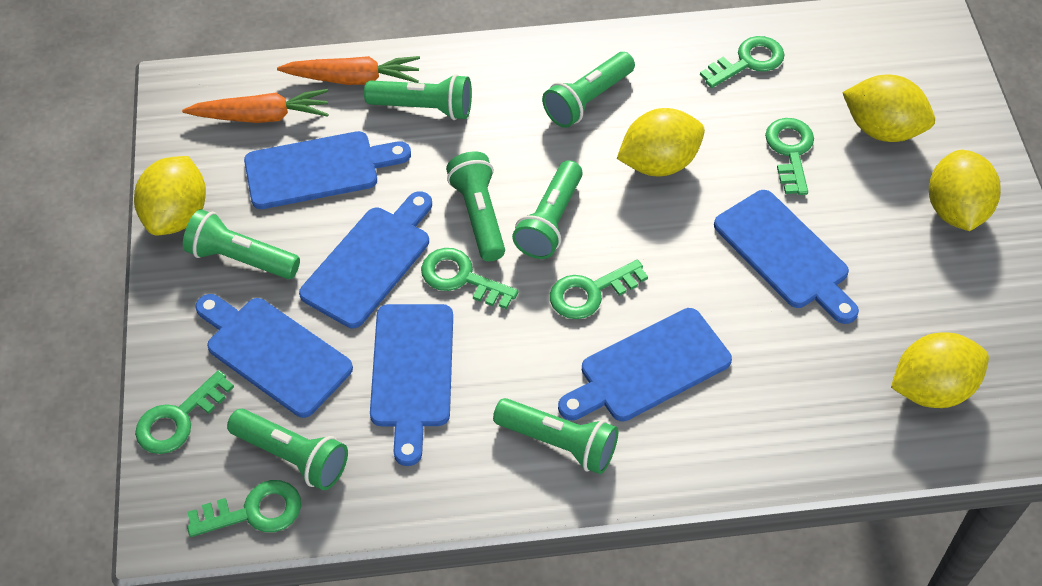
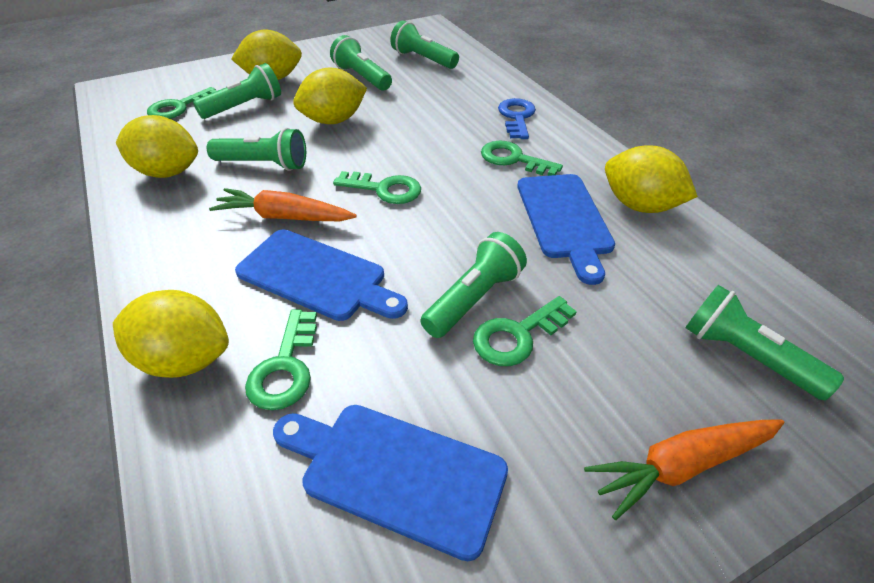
blue cutting board: [195,294,353,418] [244,131,411,209] [299,191,432,328] [370,304,453,466] [558,308,732,421] [714,190,859,324] = 6 -> [235,230,408,321] [273,405,508,561] [517,174,615,285] = 3
blue key: none = 0 -> [498,98,536,139] = 1
green flashlight: [183,209,300,279] [227,409,348,490] [364,74,472,120] [446,152,505,261] [493,398,618,474] [512,160,583,259] [542,52,635,128] = 7 -> [193,63,281,119] [207,128,306,171] [330,35,392,90] [390,20,459,69] [420,232,527,338] [685,285,844,400] = 6
green key: [135,370,234,454] [187,480,301,537] [421,248,519,309] [550,260,648,319] [700,36,785,88] [765,118,814,195] = 6 -> [147,87,216,119] [245,309,317,410] [333,171,421,204] [473,296,577,366] [481,141,563,176] = 5

